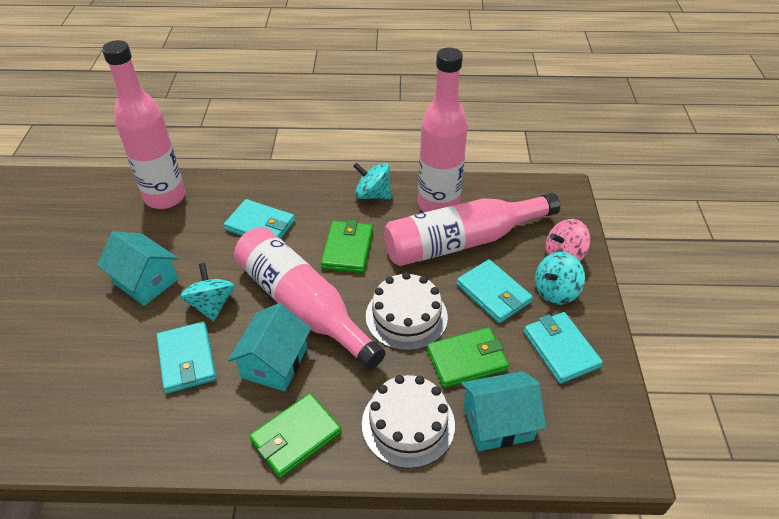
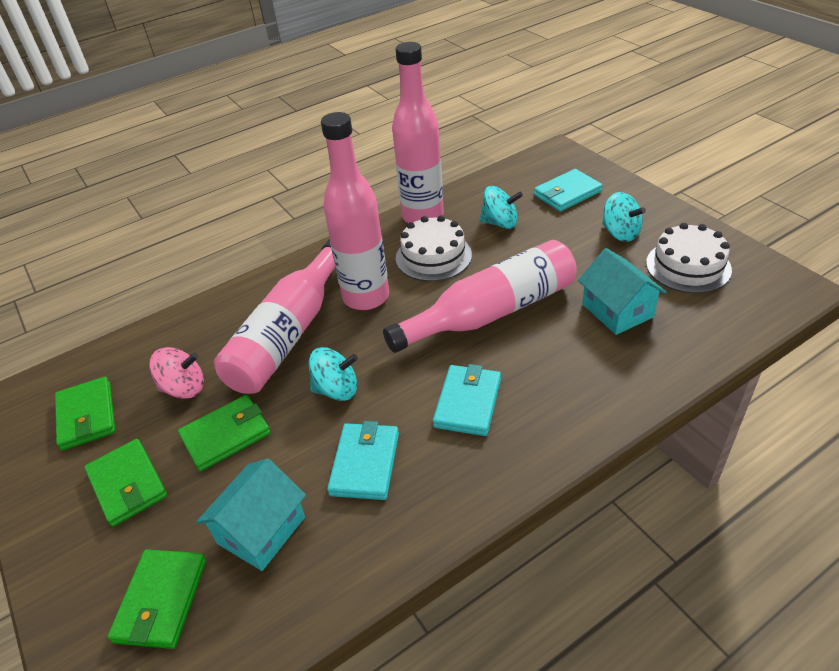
green wallet: [249,393,341,478] [321,220,373,273] [427,327,509,388] = 3 -> [55,377,116,451] [84,439,168,527] [108,549,206,649] [178,395,271,471] = 4
turquoise house: [97,231,178,306] [228,303,311,391] [461,371,546,451] = 3 -> [196,458,306,571] [578,248,667,335] = 2
turquoise wallet: [157,322,216,394] [224,199,295,239] [457,259,533,323] [524,312,603,384] = 4 -> [327,421,399,500] [433,364,501,436] [534,169,603,212] = 3

